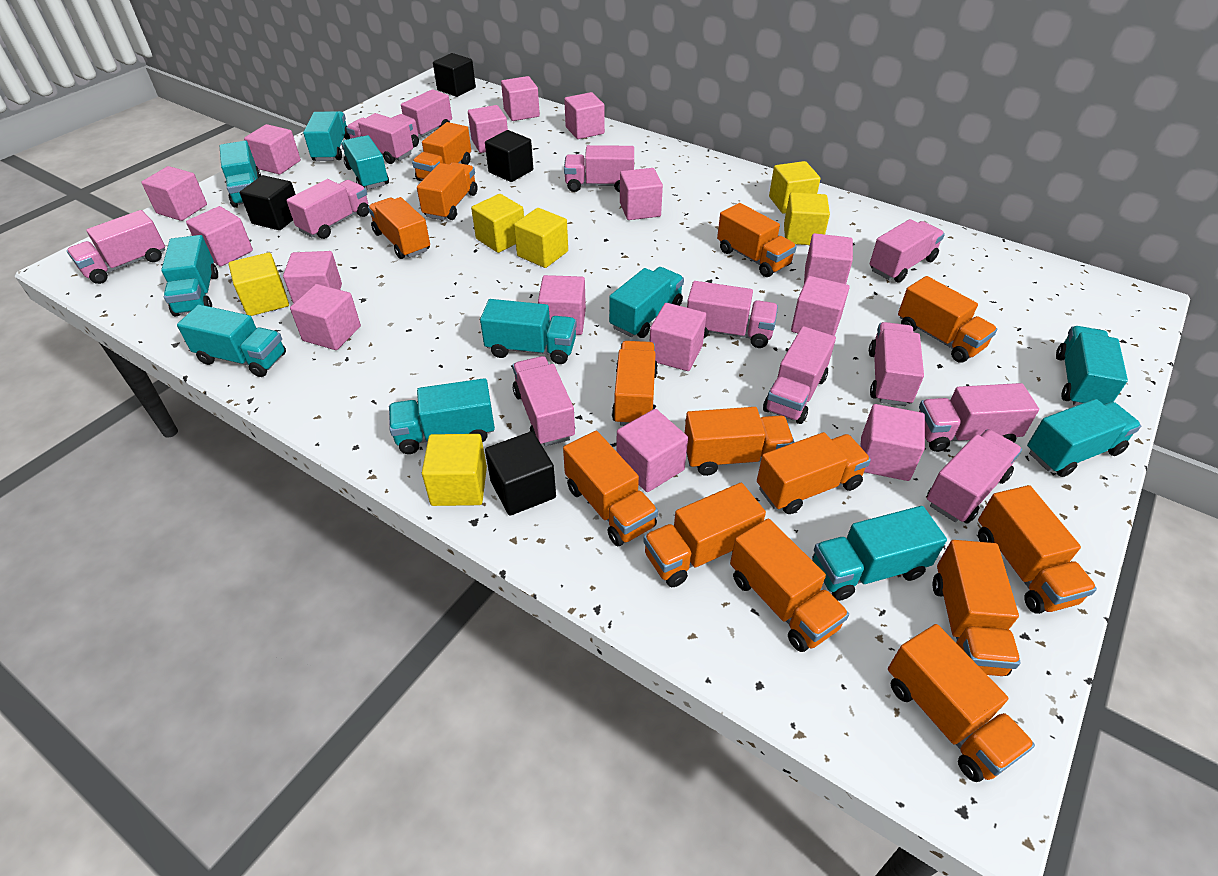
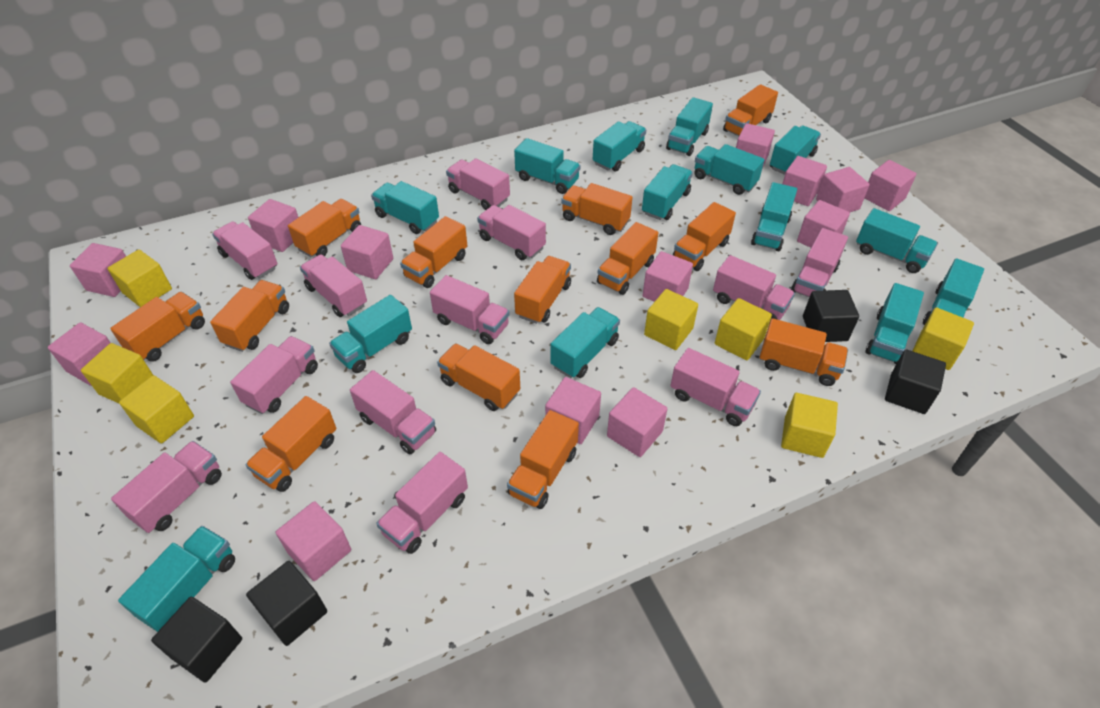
orange truck: [368,197,430,259] [412,122,471,181] [417,162,477,220] [563,431,658,546] [612,341,658,426] [643,483,766,587] [685,407,795,476] [717,203,797,277] [730,518,849,652] [757,432,871,514] [888,624,1035,782] [898,276,997,363] [932,540,1021,676] [978,485,1097,614] = 14 -> [110,292,205,362] [210,280,289,352] [246,396,336,492] [288,199,361,257] [400,216,467,288] [437,344,520,411] [507,410,579,509] [514,256,571,324] [561,183,633,235] [597,222,658,295] [673,202,736,271] [723,84,778,136] [760,318,848,386] = 13
pink cube: [141,166,207,221] [186,206,253,267] [244,124,301,175] [283,251,342,304] [290,284,361,350] [468,105,508,153] [501,76,540,121] [538,275,586,335] [564,92,605,139] [616,409,688,492] [620,168,663,220] [650,303,706,371] [791,276,850,336] [804,233,853,284] [860,404,925,481] = 15 -> [48,322,110,386] [70,243,126,297] [248,199,299,252] [276,501,351,581] [341,225,393,279] [545,377,601,444] [607,387,667,457] [643,251,693,302] [736,123,775,169] [782,156,827,206] [797,200,850,248] [816,167,870,212] [864,160,917,211] = 13
turquoise truck: [161,235,218,317] [177,305,286,377] [220,141,261,207] [303,111,350,161] [341,135,389,189] [389,378,495,454] [480,299,577,364] [609,267,684,338] [812,506,947,601] [1027,399,1141,477] [1056,326,1128,406] = 11 -> [118,526,235,632] [329,295,412,373] [371,181,439,234] [514,138,580,194] [551,307,620,378] [593,121,646,171] [642,164,693,220] [666,97,713,156] [694,144,764,195] [751,182,797,251] [770,125,821,175] [856,208,938,273] [866,283,924,364] [923,258,984,325] = 14
yellow cube: [228,253,289,316] [422,434,487,506] [471,194,524,253] [514,208,568,268] [769,161,820,214] [784,192,830,245] = 6 -> [81,343,153,403] [107,250,172,307] [119,375,194,444] [644,289,698,350] [715,298,772,360] [781,393,838,458] [913,307,974,370] = 7

